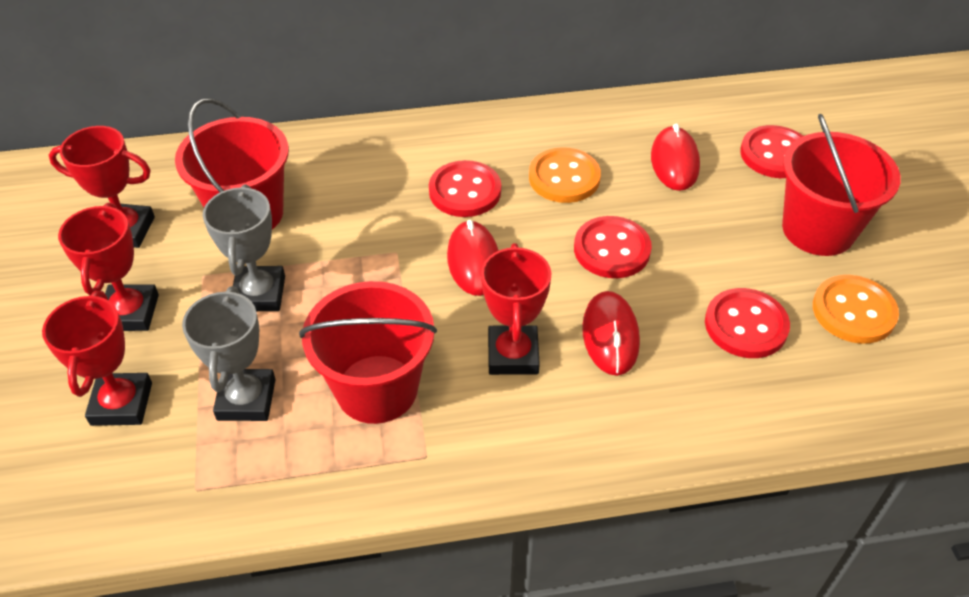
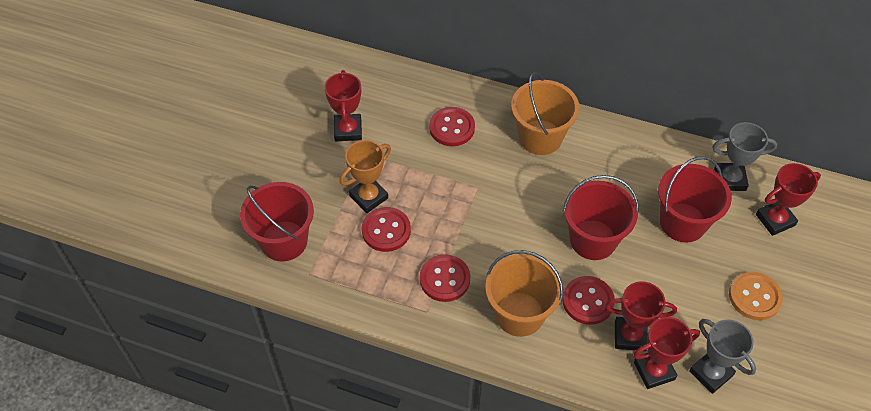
orange bucket: none = 0 -> [485,250,563,337] [511,72,579,155] = 2
orange button: [529,147,601,203] [813,275,899,344] = 2 -> [729,272,783,320] = 1
orange trophy: none = 0 -> [340,140,391,213] = 1
red mouse: [447,220,499,296] [582,291,640,376] [651,123,700,191] = 3 -> none = 0

